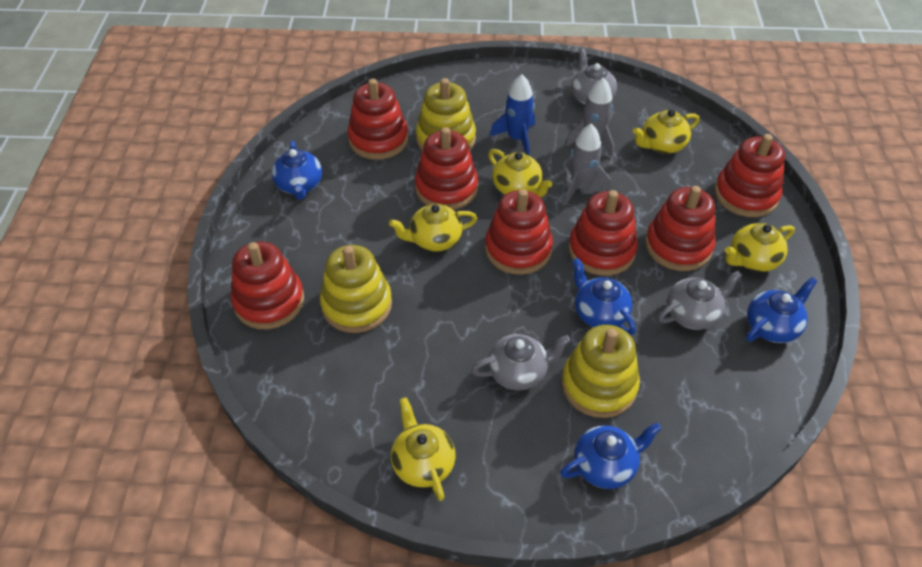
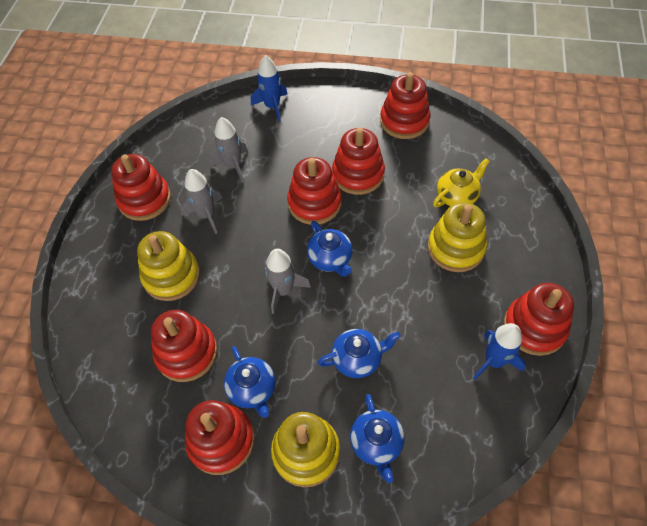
blue rocket: [490,74,535,156] = 1 -> [251,55,288,122] [473,323,526,380] = 2
grey rocket: [564,123,611,205] [565,78,614,157] = 2 -> [180,169,222,234] [209,117,248,183] [265,249,311,314] = 3
grey teapot: [471,334,571,390] [571,49,617,104] [658,270,742,330] = 3 -> none = 0
yellow teapot: [389,204,477,252] [391,397,456,501] [488,149,552,197] [633,109,699,154] [725,223,795,272] = 5 -> [433,158,490,207] = 1

